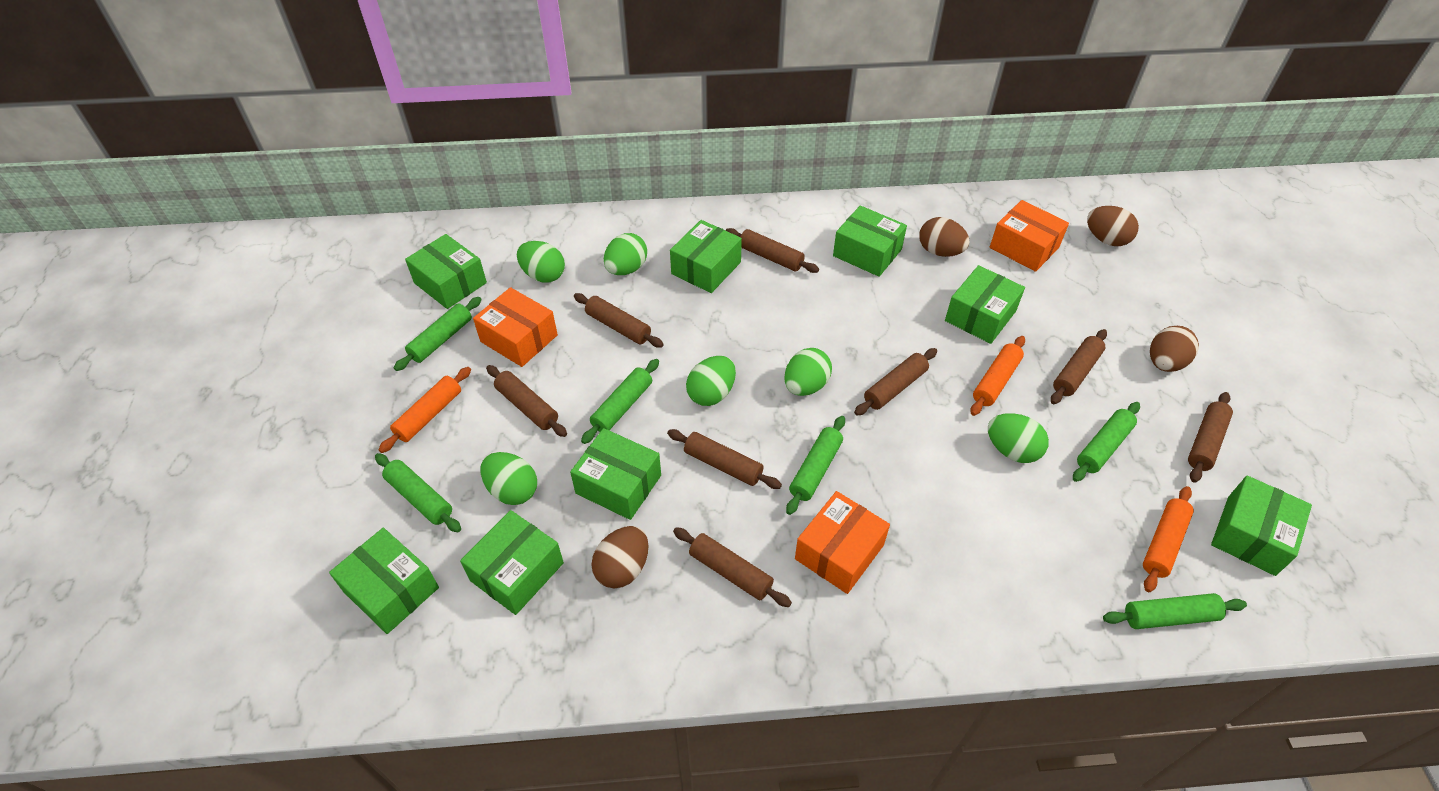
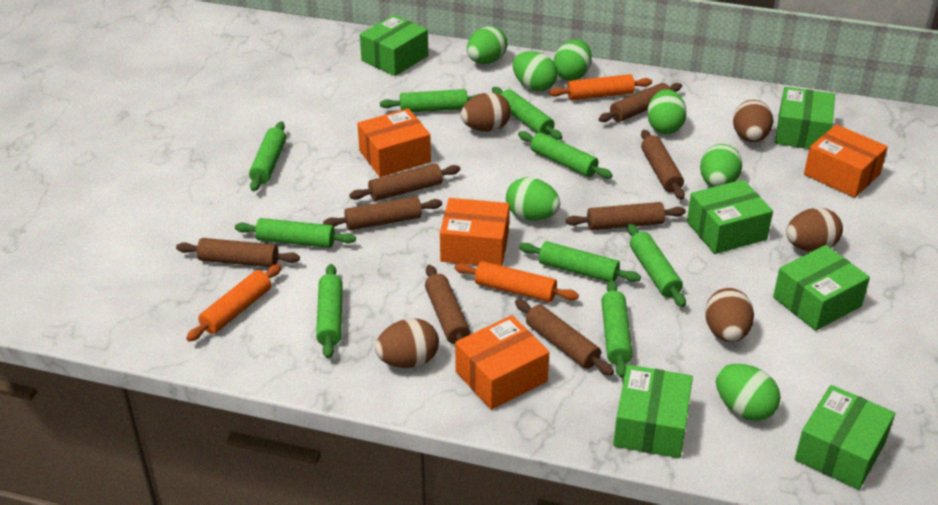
brown egg: [591,526,648,588] [919,217,970,257] [1087,206,1139,246] [1150,326,1199,372] = 4 -> [375,318,439,368] [461,92,511,132] [705,288,754,342] [733,100,773,142] [786,208,843,252] = 5
green box: [329,528,439,634] [405,234,487,309] [460,510,564,615] [570,428,661,520] [670,220,742,293] [833,205,907,277] [945,265,1025,344] [1211,476,1312,576] = 8 -> [360,15,428,76] [613,365,693,458] [687,180,773,254] [773,245,870,331] [775,87,835,149] [795,385,895,490] = 6
green egg: [480,452,537,505] [517,241,565,283] [604,233,647,275] [686,356,736,406] [785,348,832,396] [988,413,1049,463] = 6 -> [467,26,507,64] [506,177,560,221] [512,51,558,91] [553,40,592,81] [647,89,687,134] [700,144,743,187] [716,364,781,421] = 7
green rolling pin: [375,453,461,532] [394,297,482,371] [581,359,659,444] [786,416,845,515] [1073,402,1140,482] [1103,593,1247,629] = 6 -> [235,218,356,248] [249,121,286,191] [316,264,343,358] [380,89,479,112] [492,87,562,140] [518,131,613,179] [519,241,641,282] [601,280,633,378] [627,224,686,307] = 9
orange box: [473,287,558,367] [795,491,890,594] [990,200,1069,272] = 3 -> [357,109,431,177] [440,198,510,266] [455,315,549,410] [804,124,888,198] = 4

